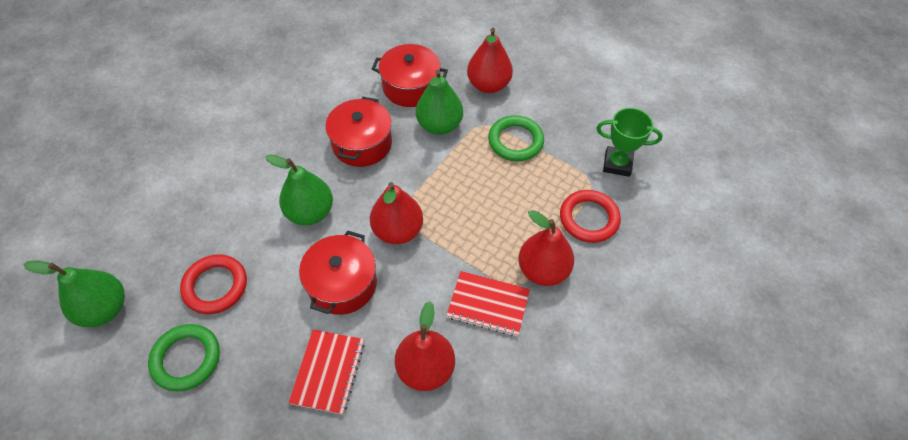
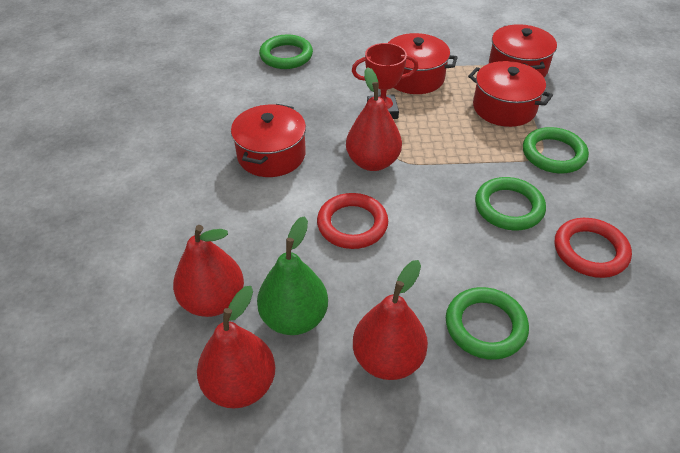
green pear: [23,260,125,327] [265,154,333,225] [416,70,463,135] = 3 -> [257,216,328,335] = 1
green ring: [148,324,220,391] [488,115,544,161] = 2 -> [259,34,313,69] [446,287,529,360] [475,177,546,230] [523,127,589,173] = 4
green trophy: [596,108,663,177] = 1 -> none = 0
red notebook: [288,329,365,415] [446,271,530,336] = 2 -> none = 0
red pot: [299,230,377,315] [325,97,392,167] [372,44,448,107] = 3 -> [231,104,306,177] [388,33,458,94] [468,61,553,127] [489,24,557,77] = 4
red trophy: none = 0 -> [352,43,418,119] = 1

